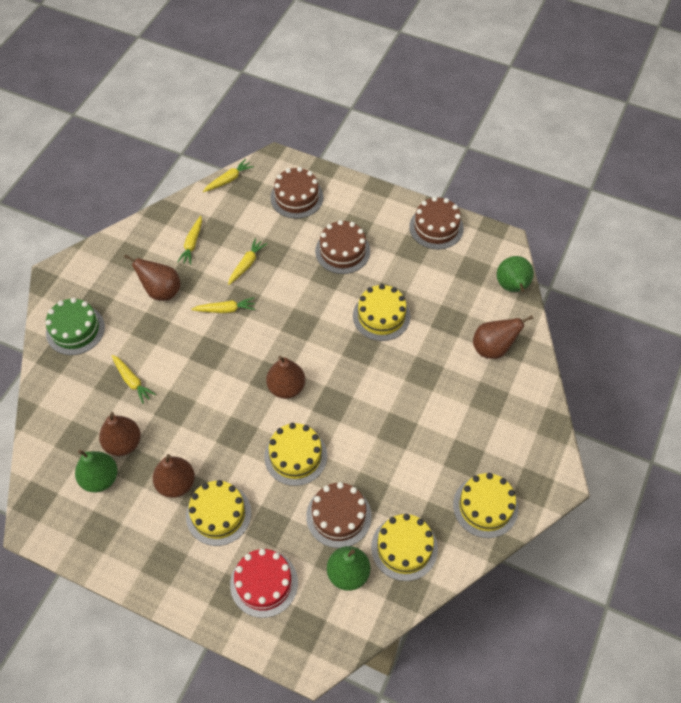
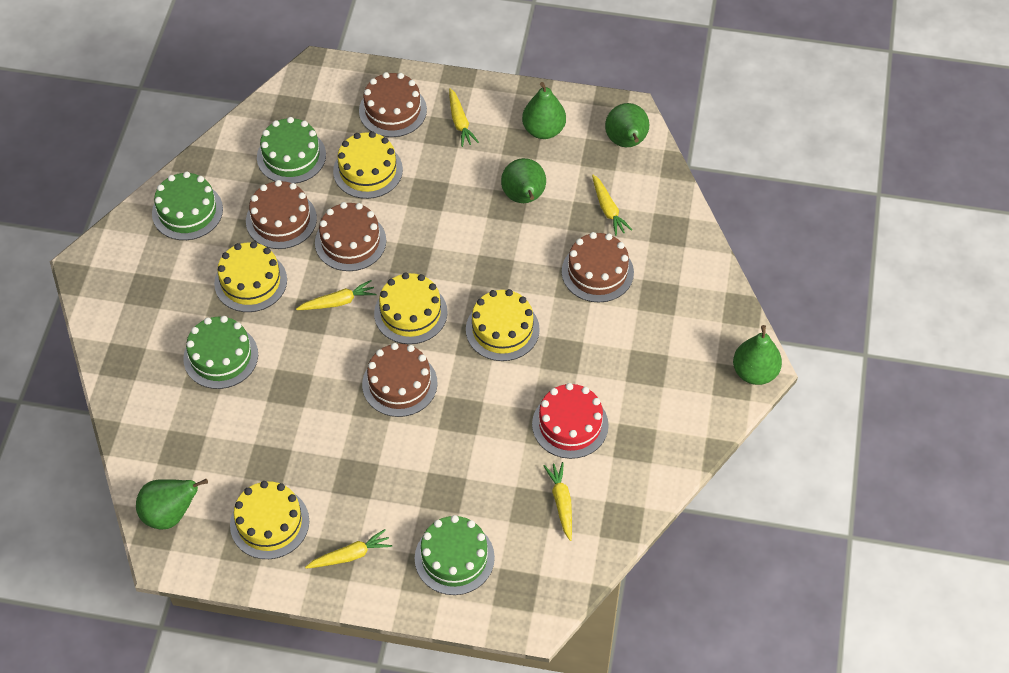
brown cake: [270,167,323,219] [306,482,372,548] [315,220,370,274] [409,197,464,249] = 4 -> [246,180,317,249] [315,202,386,271] [359,72,427,137] [362,343,438,417] [562,232,634,302] = 5
brown pear: [99,412,141,456] [124,254,180,301] [153,454,195,498] [266,356,305,399] [473,315,533,359] = 5 -> none = 0
green cake: [46,298,105,355] = 1 -> [152,171,223,240] [183,316,258,389] [257,117,326,184] [415,515,495,595] = 4
green pear: [75,449,118,492] [327,546,370,591] [497,256,534,292] = 3 -> [136,479,208,529] [501,158,546,203] [522,82,566,139] [605,103,649,147] [733,325,782,385] = 5

